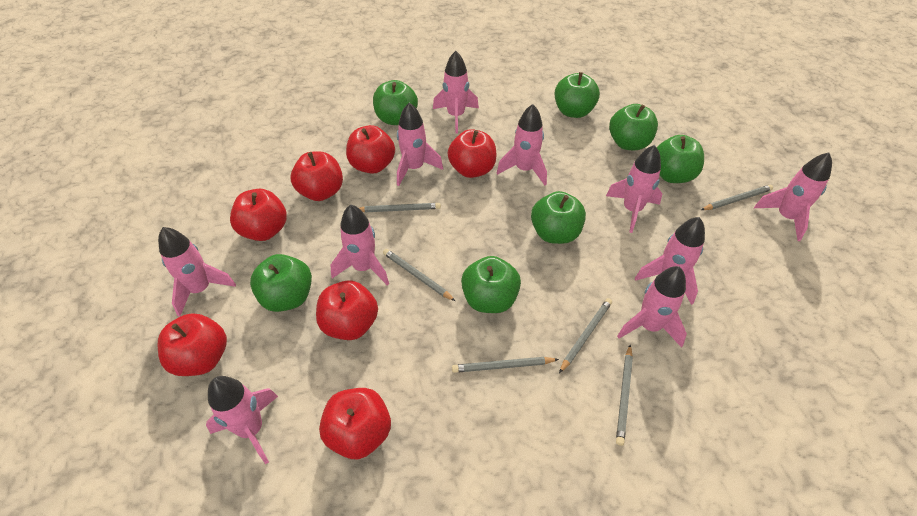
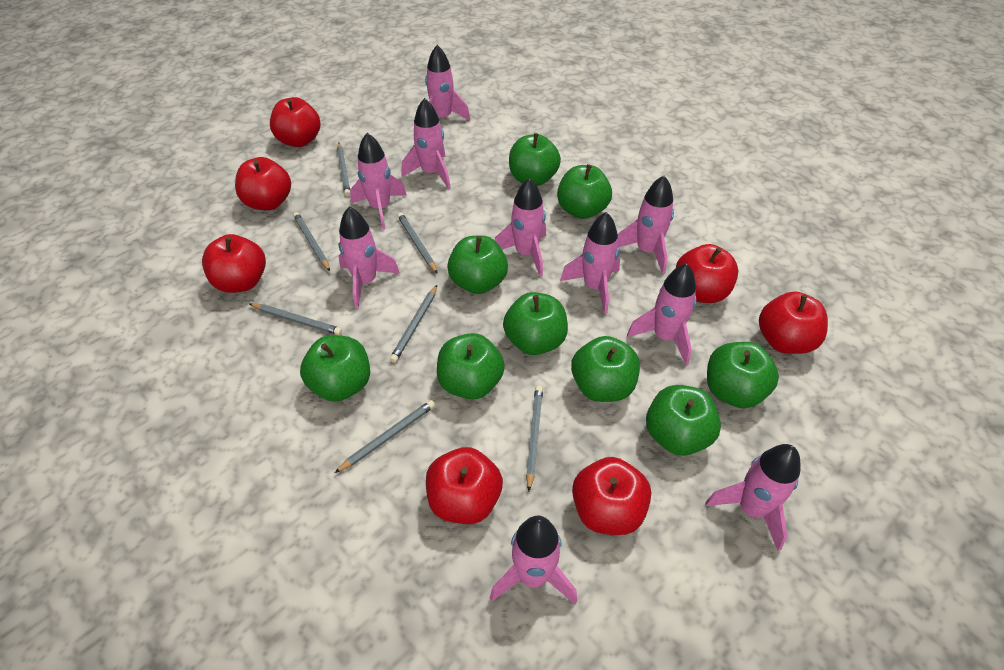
green apple: [250,254,312,312] [373,80,418,125] [461,256,521,313] [531,191,586,244] [555,72,600,118] [609,104,658,150] [657,135,704,183] = 7 -> [300,335,370,402] [437,333,505,400] [447,236,508,294] [503,292,568,355] [509,133,561,186] [557,164,612,219] [571,336,640,402] [646,385,721,456] [707,342,779,408] = 9
grey pencil: [359,203,441,212] [383,249,455,301] [452,357,559,373] [559,298,612,373] [616,345,633,446] [701,185,773,210] = 6 -> [250,303,342,335] [293,212,330,271] [335,400,435,473] [337,142,350,196] [390,285,437,363] [397,213,438,274] [526,385,543,492] = 7

